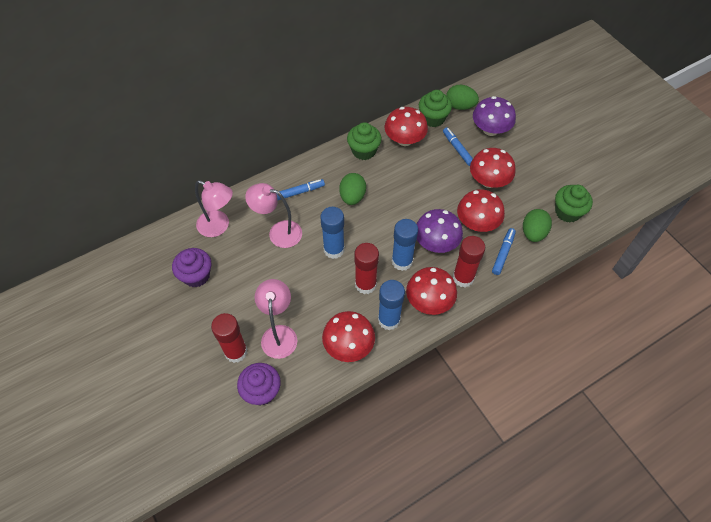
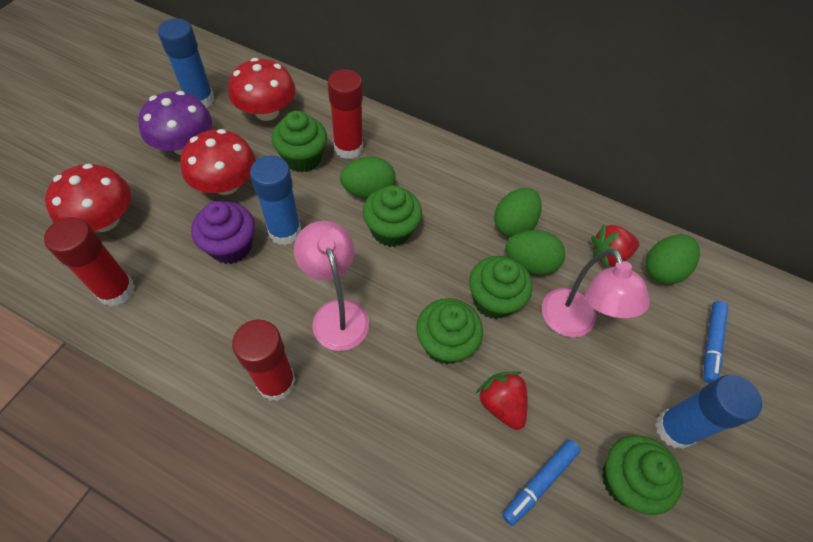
blue marker: [277,179,325,200] [443,127,473,166] [492,228,516,275] = 3 -> [502,439,581,526] [703,301,728,383] = 2
green cupcake: [347,122,382,160] [419,90,452,127] [555,185,593,223] = 3 -> [272,111,327,172] [363,185,422,247] [416,298,483,364] [469,256,532,319] [602,435,683,515] = 5
green egg: [339,173,366,205] [446,85,479,110] [523,209,552,242] = 3 -> [340,157,396,199] [494,188,542,238] [505,230,565,275] [646,234,700,285] = 4
pink lamp: [195,180,233,237] [245,183,302,248] [255,279,297,359] = 3 -> [294,221,369,351] [542,249,650,337] = 2
purple cupcake: [172,248,211,287] [237,363,281,406] = 2 -> [191,201,255,264] = 1
purple mushroom: [417,209,463,253] [473,96,516,136] = 2 -> [138,91,212,155] = 1
red mushroom: [322,311,375,362] [385,107,428,146] [406,267,457,315] [457,189,505,232] [470,148,516,188] = 5 -> [45,164,131,232] [180,129,256,195] [228,58,296,121] = 3
red strawberry: none = 0 -> [476,371,527,430] [591,224,639,268] = 2

